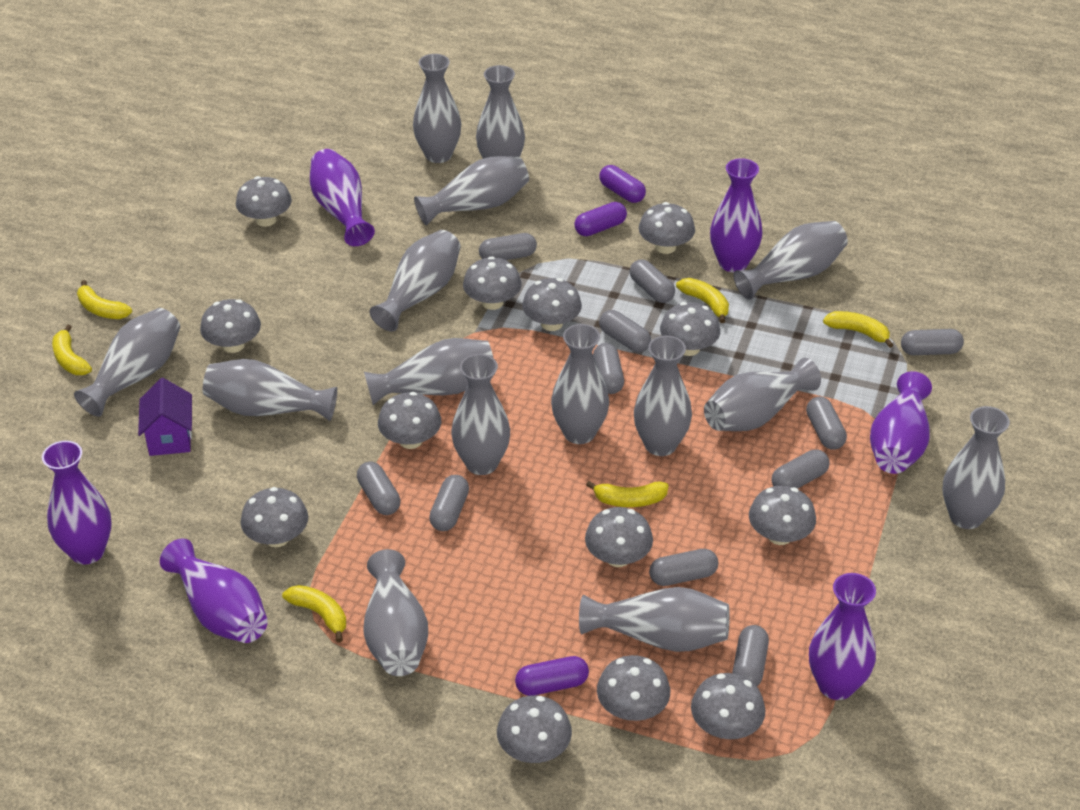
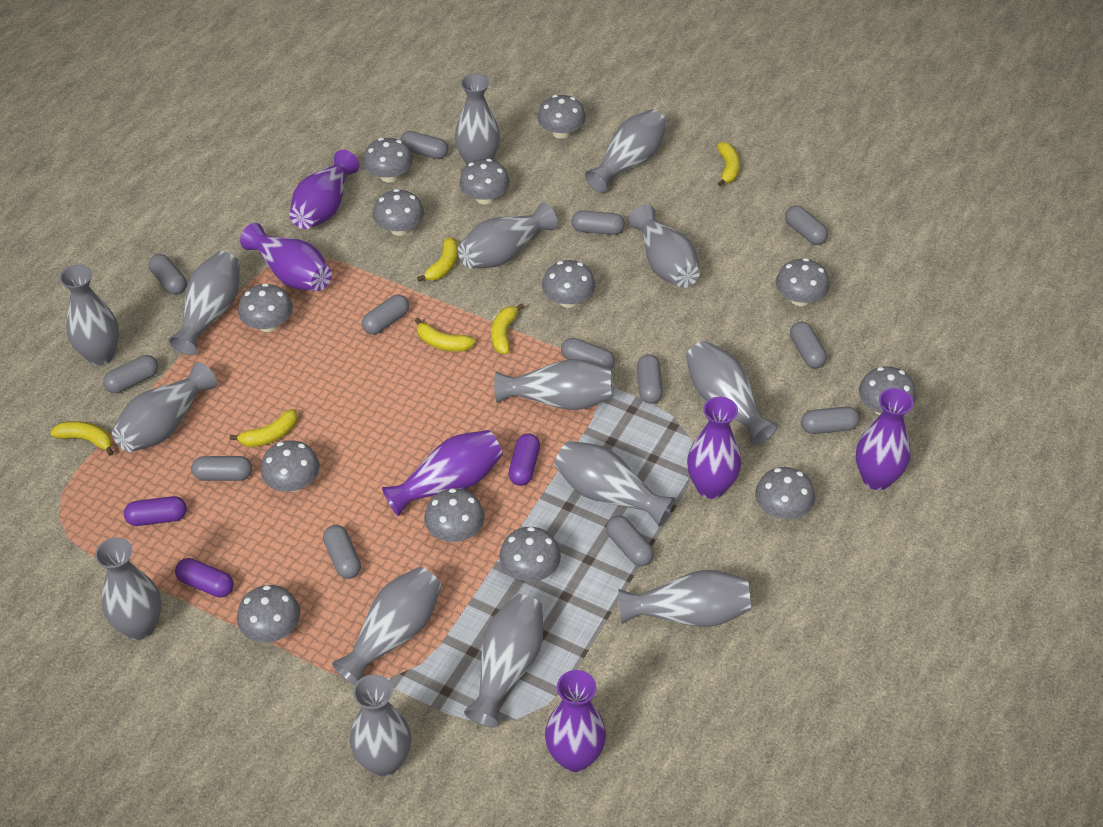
grey capsule: [357,461,400,515] [429,475,469,531] [479,233,537,260] [593,343,624,394] [599,310,651,352] [630,259,675,303] [649,549,718,586] [732,625,769,686] [772,449,830,489] [806,397,847,450] [901,329,964,355] = 11 -> [103,355,158,393] [149,254,187,295] [191,456,252,481] [323,525,361,579] [362,295,409,335] [400,131,448,159] [561,338,615,369] [572,211,625,235] [606,516,654,566] [637,354,663,404] [785,206,828,245] [790,322,827,368] [801,407,860,434] = 13
purple house: [138,378,192,456] = 1 -> none = 0

